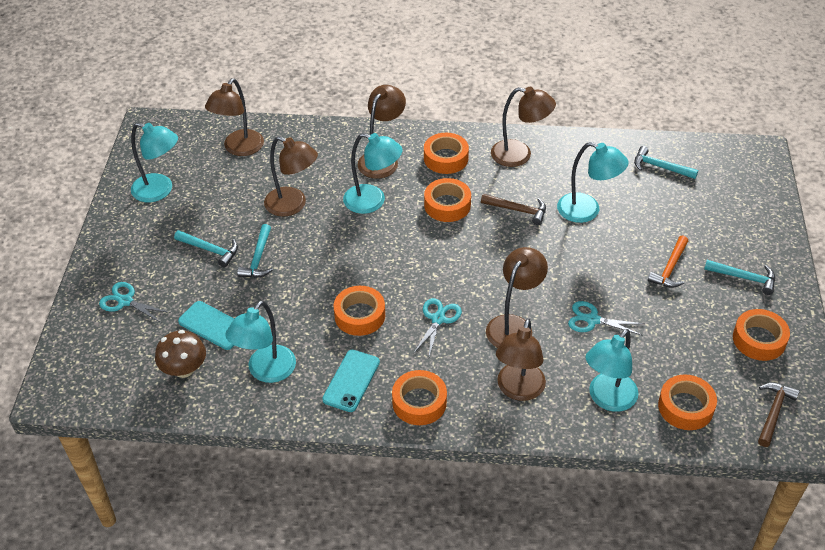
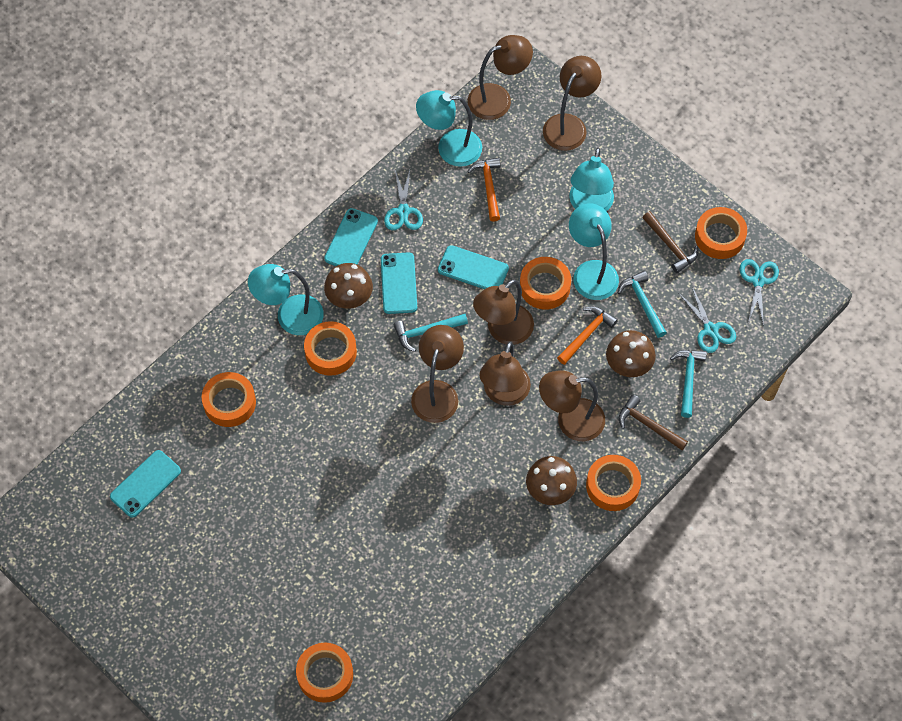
brown mushroom: [155,330,206,378] = 1 -> [324,263,373,309] [526,456,577,505] [606,330,656,377] = 3
orange hammer: [648,236,688,288] = 1 -> [467,157,501,222] [557,306,618,365] = 2
turquoise hammer: [174,230,238,267] [237,224,273,278] [634,146,698,179] [704,260,775,295] = 4 -> [393,314,468,352] [618,271,667,338] [670,350,707,418] = 3
turquoise lamp: [131,123,178,202] [225,301,296,383] [343,133,403,214] [557,142,628,223] [585,329,638,412] = 5 -> [248,264,324,335] [416,90,482,167] [569,147,614,211] [569,203,619,300] = 4
turquoise phone: [178,301,235,350] [322,350,380,412] = 2 -> [110,450,181,518] [324,208,378,266] [381,252,417,314] [438,245,509,289] = 4

